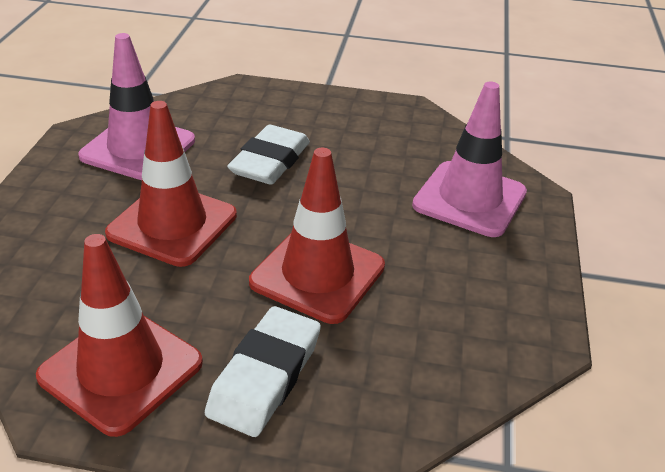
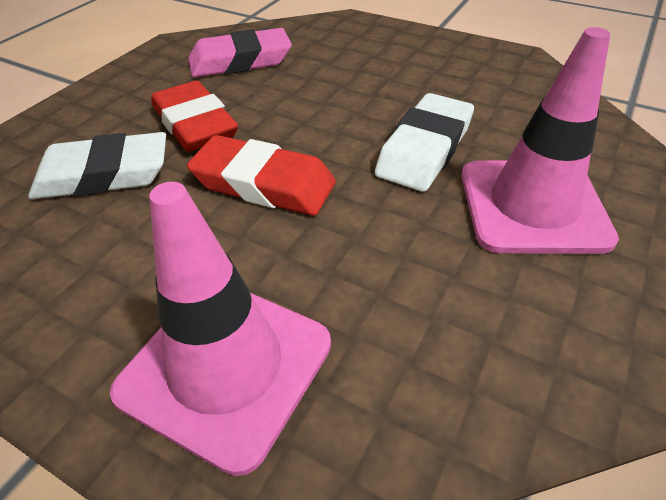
pink eraser: none = 0 -> [188,28,292,77] = 1
red eraser: none = 0 -> [151,81,238,152] [187,135,336,216] = 2
red traffic cone: [36,234,203,437] [105,101,237,267] [249,147,385,324] = 3 -> none = 0

